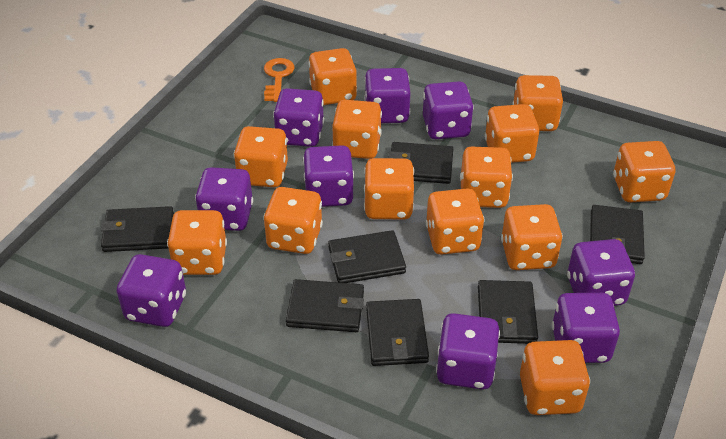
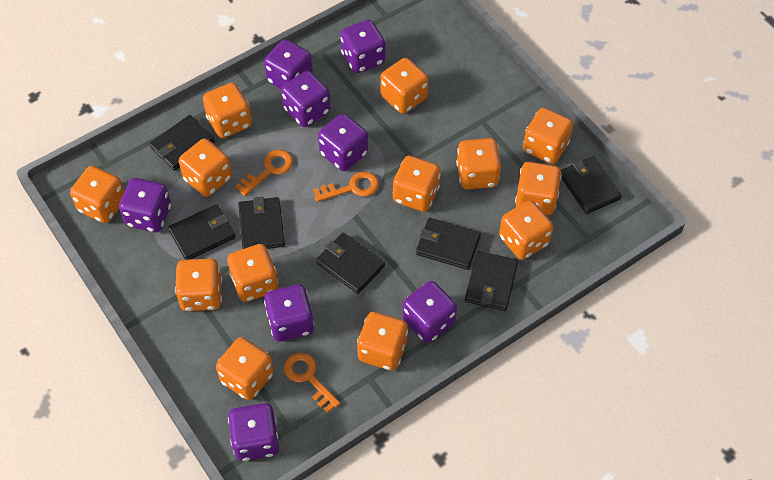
orange key: [264,58,294,102] = 1 -> [235,150,293,196] [284,353,340,413] [313,171,379,202] = 3
purple dice: [117,254,186,327] [195,167,253,231] [273,88,324,147] [303,145,354,207] [364,68,411,123] [423,81,474,139] [436,313,500,390] [552,293,620,363] [567,239,635,306] = 9 -> [119,178,171,232] [228,403,279,461] [264,39,313,89] [264,284,314,342] [281,71,331,127] [318,114,368,171] [340,20,386,73] [403,281,457,343] = 8

